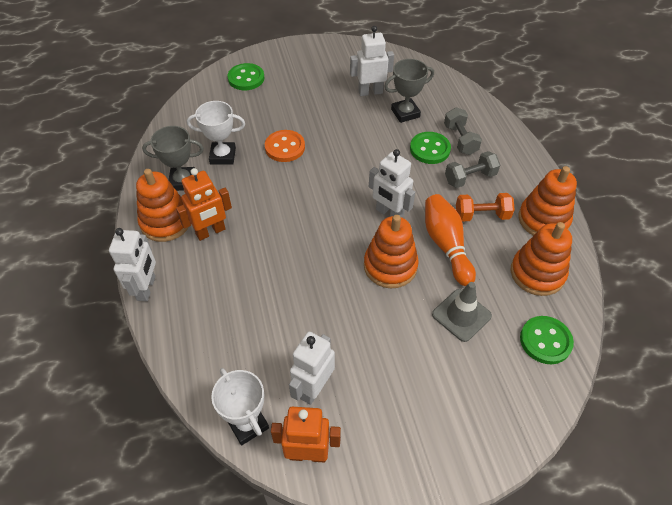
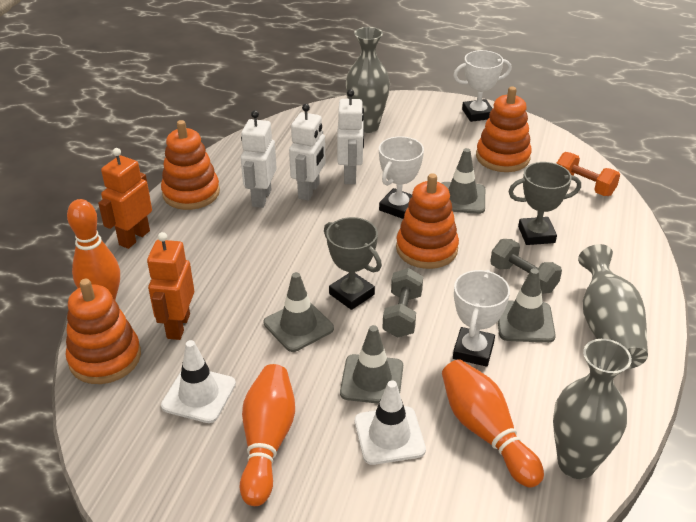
green button: [227,63,264,90] [410,132,451,164] [520,316,574,364] = 3 -> none = 0
grey traffic cone: [432,282,492,342] = 1 -> [264,272,334,352] [340,325,403,404] [442,148,485,214] [498,268,556,343] = 4
grey vase: none = 0 -> [346,27,390,133] [553,339,632,479] [578,244,648,369] = 3
orange bowling pin: [425,194,476,286] = 1 -> [67,199,120,300] [240,364,295,506] [442,359,544,488] = 3
orange button: [265,130,305,162] = 1 -> none = 0
white robot: [109,228,156,301] [289,332,335,405] [350,26,394,96] [369,149,415,218] = 4 -> [241,110,277,208] [289,104,326,201] [337,89,364,184] = 3
white traffic cone: none = 0 -> [161,340,236,423] [355,380,426,465] = 2
white trophy: [187,101,245,165] [211,368,269,445] = 2 -> [379,136,424,219] [453,50,512,122] [453,270,510,367] = 3

